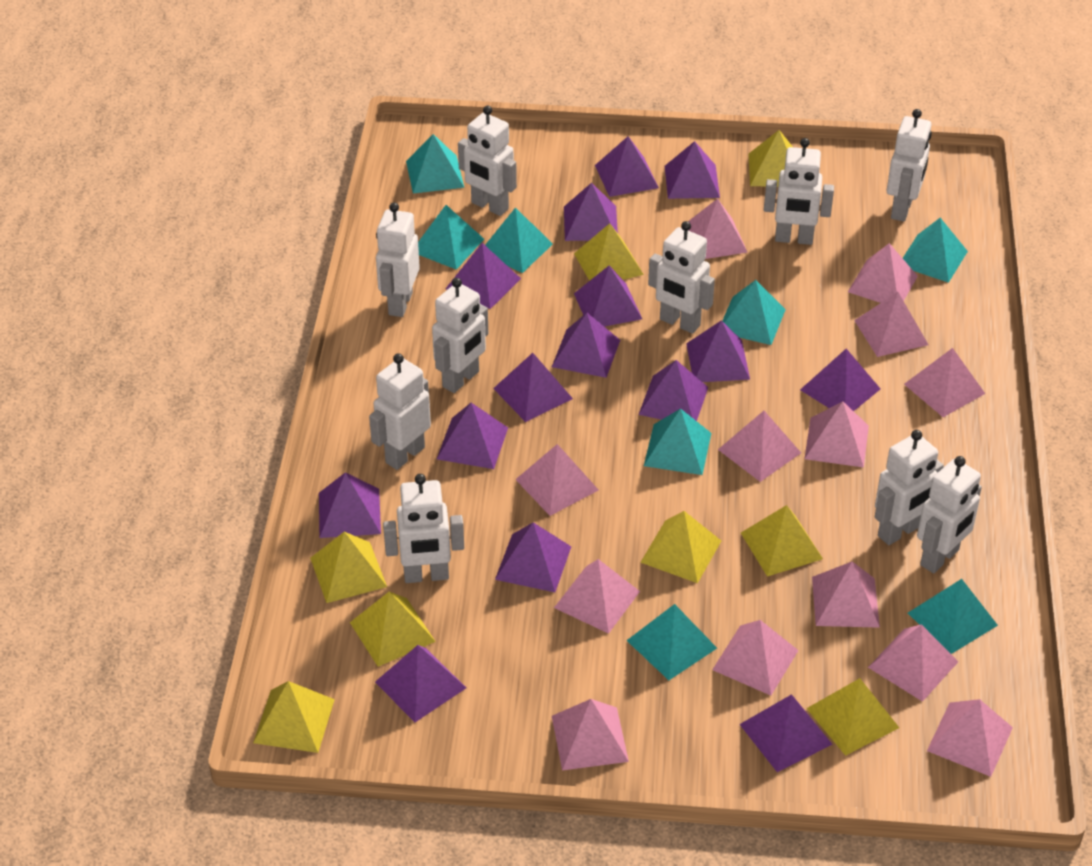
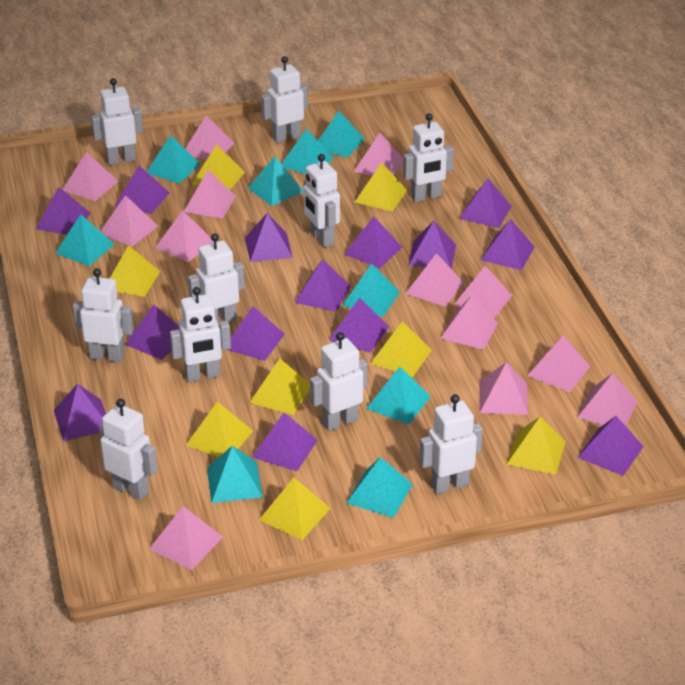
purple pyramid: [319,472,381,538] [375,645,466,722] [437,403,508,469] [446,243,521,309] [493,353,573,422] [495,522,571,592] [552,313,620,378] [564,183,618,241] [574,265,642,327] [595,136,659,197] [638,360,708,421] [665,141,720,199] [686,320,750,382] [739,694,833,772] [800,349,880,411] = 15 -> [36,187,91,235] [54,384,106,441] [115,166,170,214] [125,304,179,360] [227,306,285,361] [245,213,293,262] [252,413,318,471] [294,259,351,312] [329,298,389,353] [344,216,402,268] [408,221,456,269] [459,179,512,228] [481,219,535,270] [577,416,644,476] = 14
turquoise pyramid: [406,134,464,194] [418,205,484,270] [485,208,553,273] [626,604,717,680] [644,408,711,475] [722,280,786,345] [903,218,968,283] [908,579,998,654] = 8 -> [55,214,115,266] [147,135,201,183] [207,446,263,503] [248,156,304,206] [282,129,333,174] [318,111,365,158] [342,264,400,317] [346,457,413,518] [366,367,431,424] = 9

